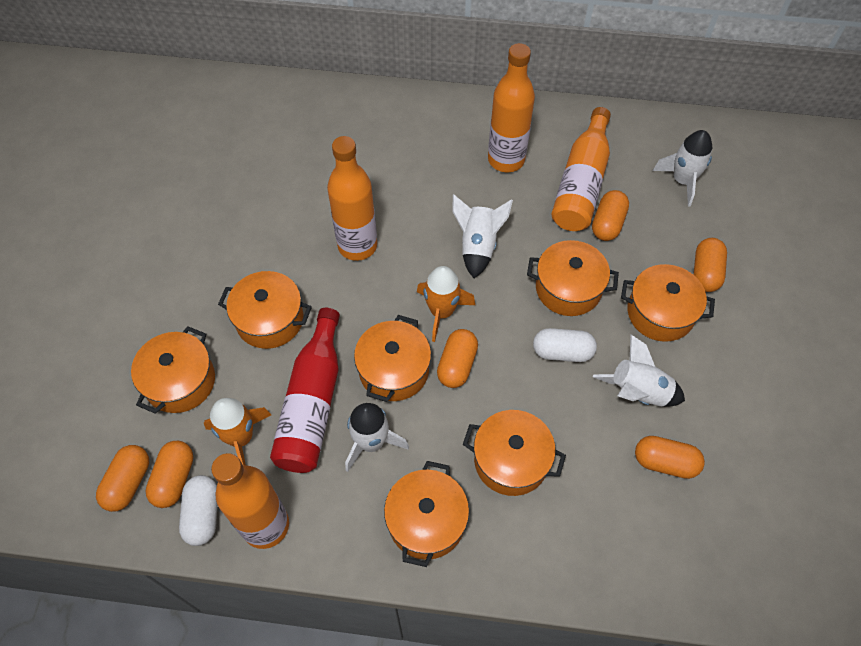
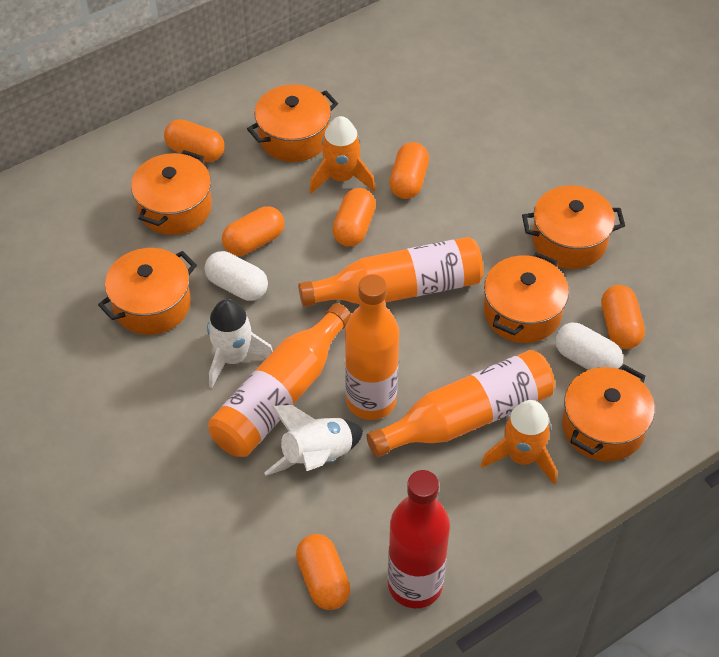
orange pot: [131,326,215,414] [218,271,312,349] [354,315,431,402] [384,461,469,567] [463,410,566,496] [527,240,619,316] [621,264,715,342] = 7 -> [98,248,197,335] [131,150,212,235] [247,84,338,162] [484,252,569,343] [522,186,625,269] [562,364,655,462] = 6
white rocket: [345,403,409,472] [453,194,513,278] [593,334,685,407] [653,130,712,207] = 4 -> [207,299,273,388] [264,405,363,475] = 2

